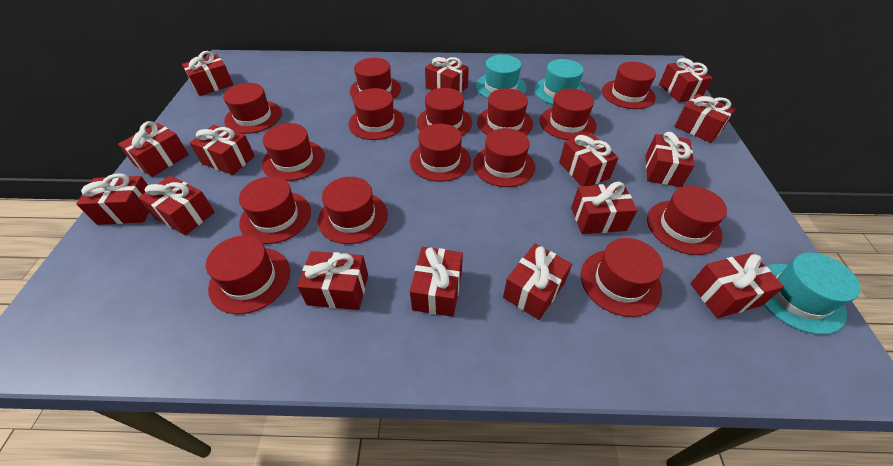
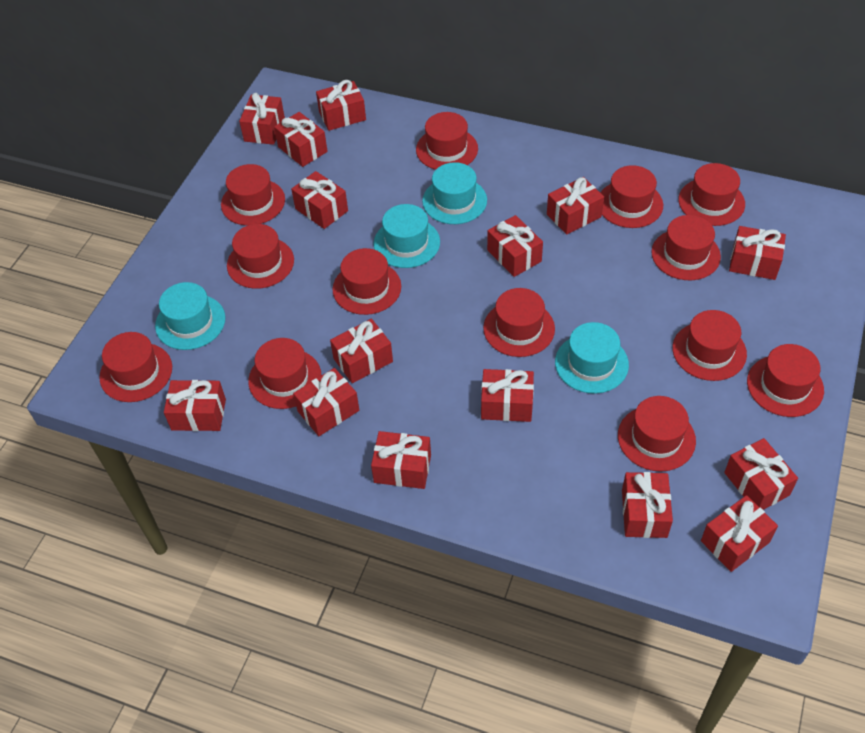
red hat: [206,236,290,314] [223,83,282,134] [239,177,311,244] [262,123,325,181] [318,177,388,244] [348,88,405,140] [350,58,401,99] [410,124,471,182] [417,88,472,136] [473,128,535,187] [477,88,533,135] [540,88,596,140] [581,238,663,317] [602,62,656,109] [647,186,727,255] = 15 -> [99,332,172,402] [221,164,285,226] [227,224,294,289] [248,338,321,409] [333,248,401,315] [416,112,478,170] [483,288,555,357] [600,165,663,228] [618,396,696,472] [651,215,721,280] [672,310,747,381] [678,163,745,226] [747,344,824,417] = 13
turquoise hat: [476,55,526,98] [534,59,586,104] [764,253,861,335] = 3 -> [155,282,225,350] [374,204,440,268] [422,162,487,224] [555,322,629,394] = 4

